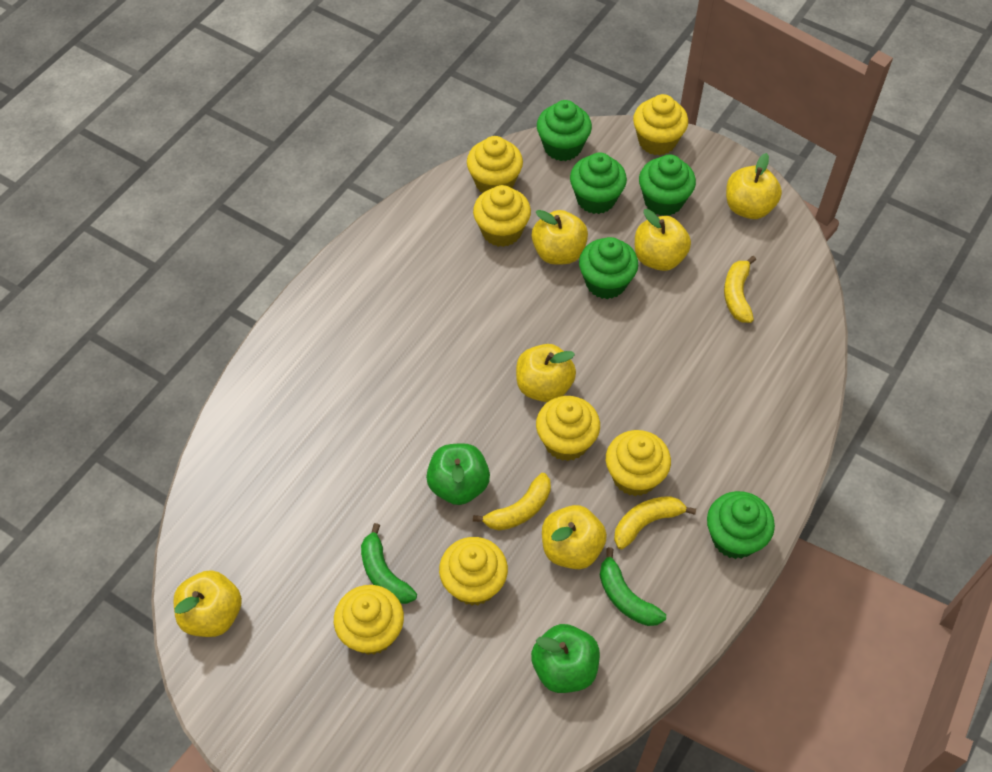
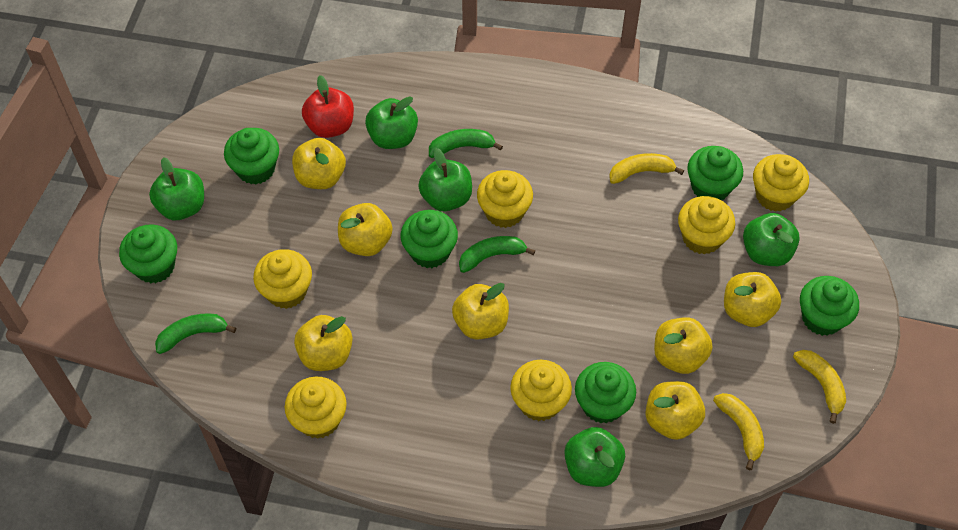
green apple: [426,443,490,505] [531,624,600,693] = 2 -> [149,157,204,220] [365,96,418,149] [418,148,472,211] [565,427,625,487] [743,213,800,266] = 5
green banana: [361,523,417,604] [600,547,666,626] = 2 -> [155,313,236,354] [429,129,503,158] [459,236,535,273] = 3
green cupcake: [537,100,592,161] [570,152,627,214] [579,237,638,299] [639,154,696,216] [707,491,775,559] = 5 -> [119,224,177,283] [224,128,279,184] [401,210,458,268] [575,362,636,424] [687,146,743,200] [800,276,859,336] = 6
red apple: none = 0 -> [302,75,354,138] = 1
yellow apple: [173,570,242,637] [516,344,576,402] [532,210,588,265] [542,505,607,569] [635,209,691,271] [726,153,782,219] = 6 -> [292,138,346,189] [294,315,353,371] [338,203,393,256] [452,283,509,340] [645,381,705,440] [654,317,713,374] [724,272,781,327] = 7
yellow cupcake: [334,585,404,655] [439,537,508,606] [467,136,523,192] [473,185,531,247] [536,396,600,461] [606,430,671,496] [633,94,688,156] = 7 -> [253,249,312,309] [285,377,347,439] [477,170,533,228] [510,360,572,421] [678,196,735,254] [753,154,809,212] = 6

